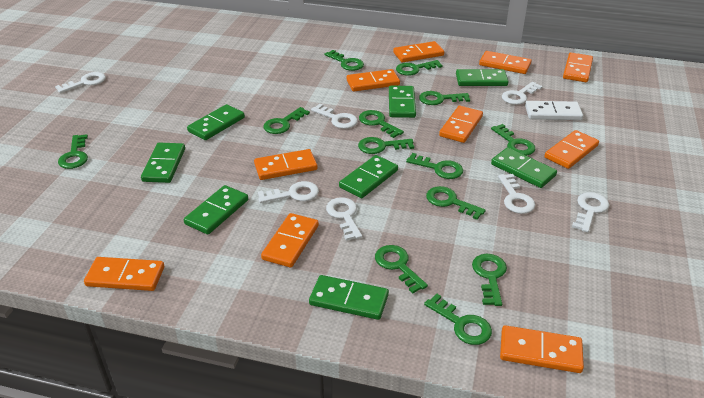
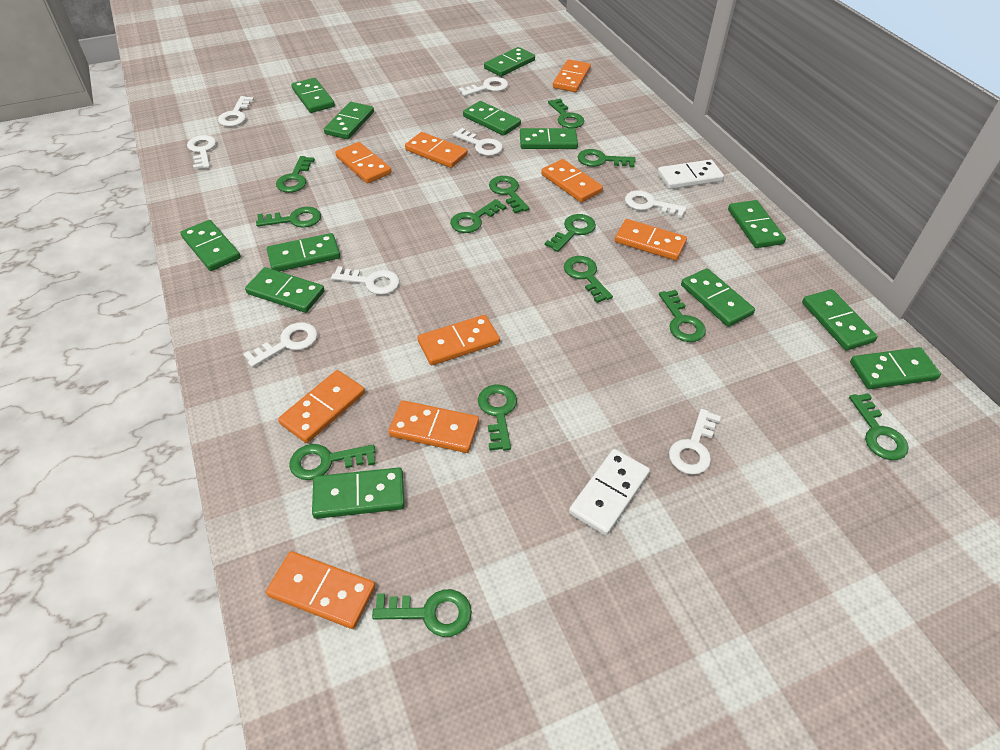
green domino: [141,142,185,183] [184,185,248,234] [187,104,245,140] [309,275,389,320] [339,155,398,198] [389,86,416,118] [456,69,508,86] [491,147,557,188] = 8 -> [180,220,241,271] [245,267,325,313] [267,233,340,271] [291,78,335,113] [312,467,405,519] [324,102,374,139] [463,101,521,136] [484,47,535,77] [520,128,578,149] [681,268,755,327] [728,200,786,248] [802,289,878,350] [850,347,941,389] = 13
orange domino: [84,257,164,291] [254,149,318,180] [261,213,319,268] [346,69,400,91] [393,41,444,62] [439,106,483,143] [479,51,531,74] [500,325,584,373] [545,130,599,169] [563,53,593,82] = 10 -> [266,551,376,629] [278,370,365,443] [335,142,392,183] [388,400,479,453] [405,132,468,168] [417,315,500,365] [541,159,603,202] [553,59,591,92] [615,219,687,261] = 9
white domino: [525,101,583,120] = 1 -> [569,449,650,536] [657,159,724,189] = 2
white key: [55,72,106,93] [258,181,319,203] [311,104,358,129] [326,197,362,241] [498,174,535,214] [502,82,543,105] [572,192,609,233] = 7 -> [187,135,216,170] [218,96,254,127] [243,322,318,367] [331,266,400,295] [453,128,503,156] [458,77,508,96] [625,190,687,218] [669,409,721,475] = 8

